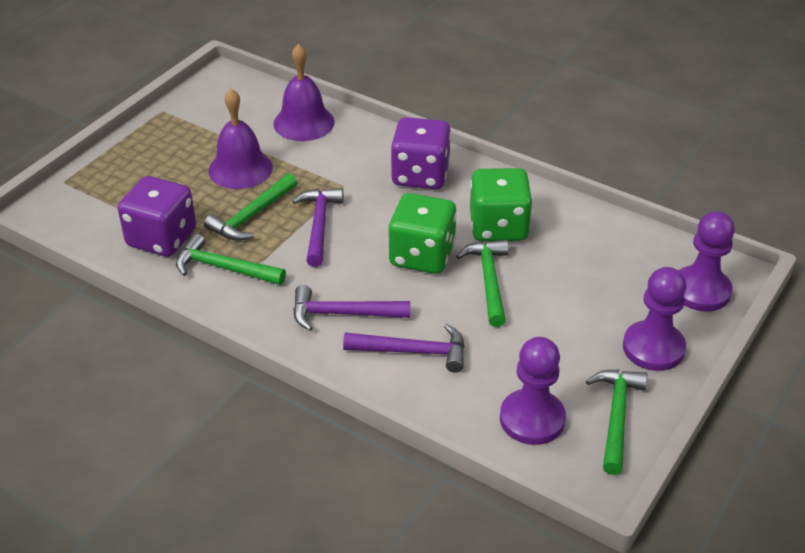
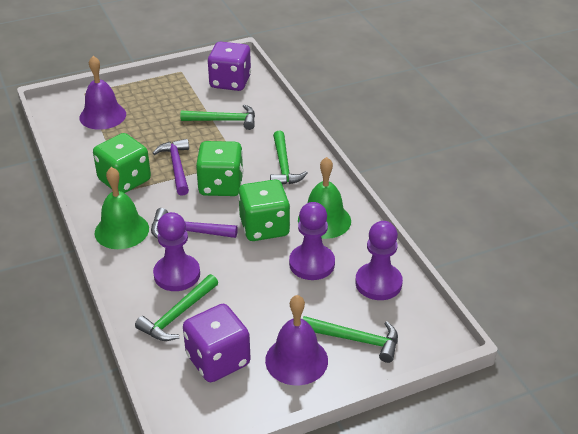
green bell: none = 0 -> [95,167,149,249] [298,157,351,239] = 2
green dice: [389,193,457,274] [470,168,533,241] = 2 -> [93,133,151,193] [196,141,243,196] [238,179,290,241] = 3
purple hammer: [292,188,343,267] [293,285,410,331] [343,324,465,373] = 3 -> [151,208,238,239] [153,139,189,196] = 2

